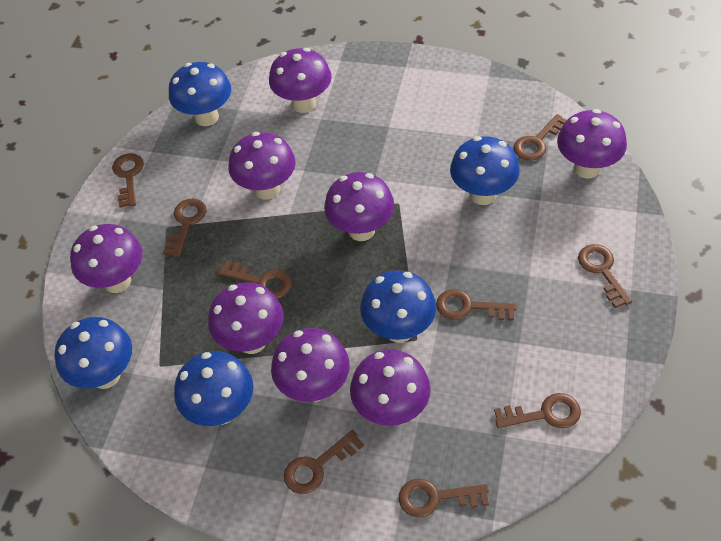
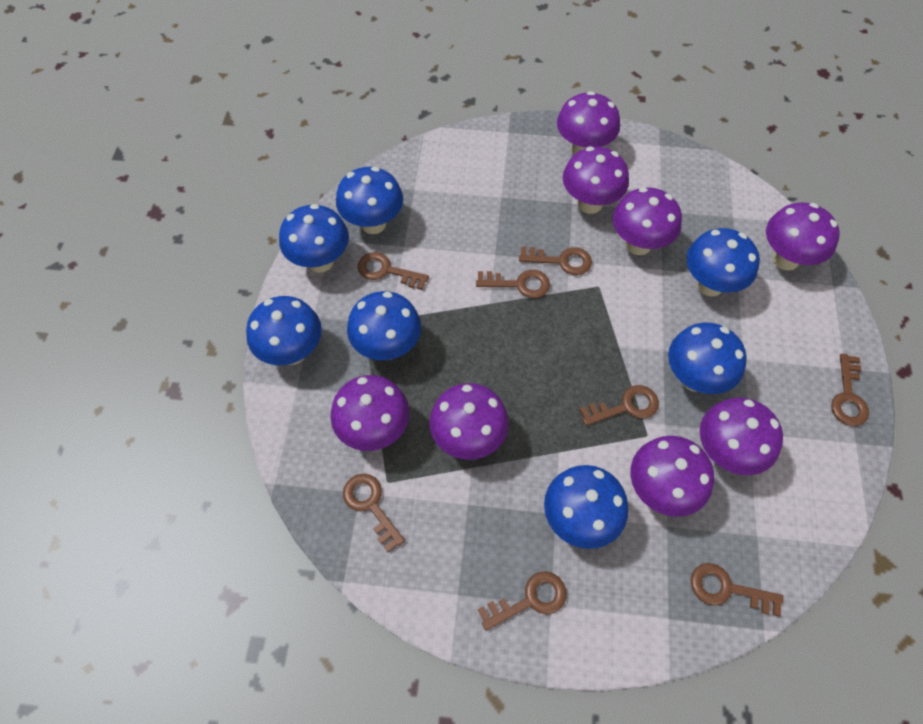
blue mushroom: [55,317,132,389] [169,62,231,126] [174,351,253,426] [360,270,436,343] [450,136,520,205] = 5 -> [246,296,322,365] [279,204,349,273] [336,167,403,234] [347,291,421,360] [544,465,628,549] [668,323,747,394] [686,228,760,296] = 7
brown key: [112,153,144,208] [163,199,207,257] [219,260,292,299] [284,430,364,494] [399,479,489,518] [436,289,516,321] [494,393,581,428] [513,114,567,161] [578,244,632,308] = 9 -> [343,474,405,552] [358,252,429,290] [476,270,550,298] [478,571,566,631] [519,247,592,275] [579,385,659,426] [691,563,784,617] [831,354,869,426] = 8

